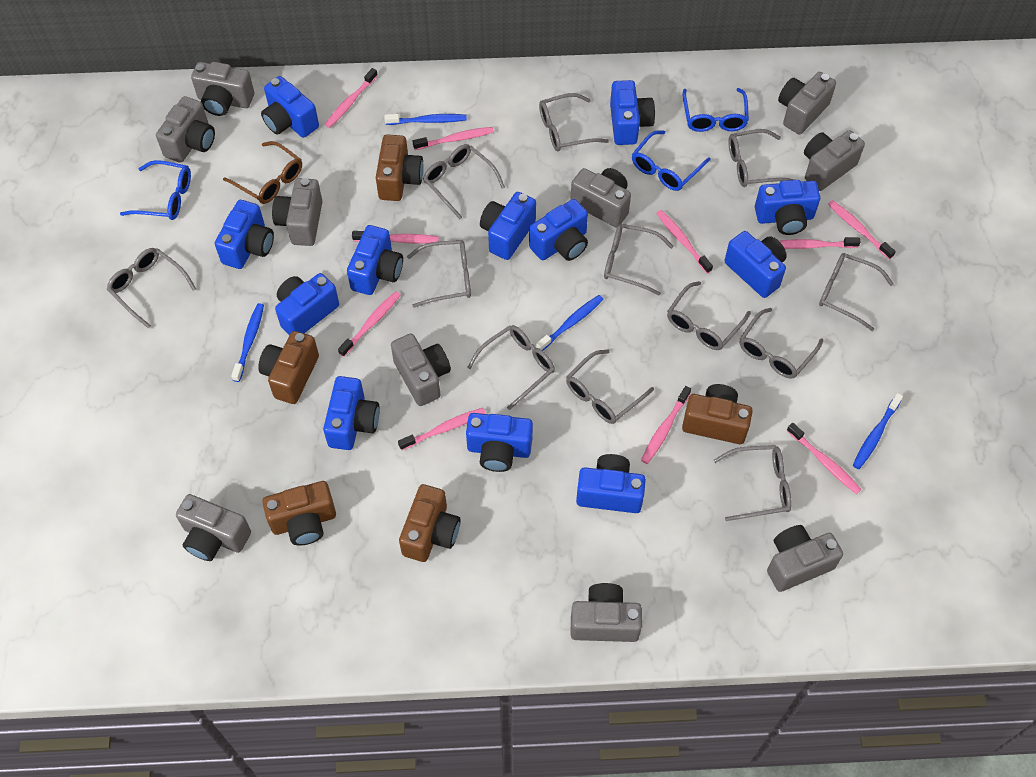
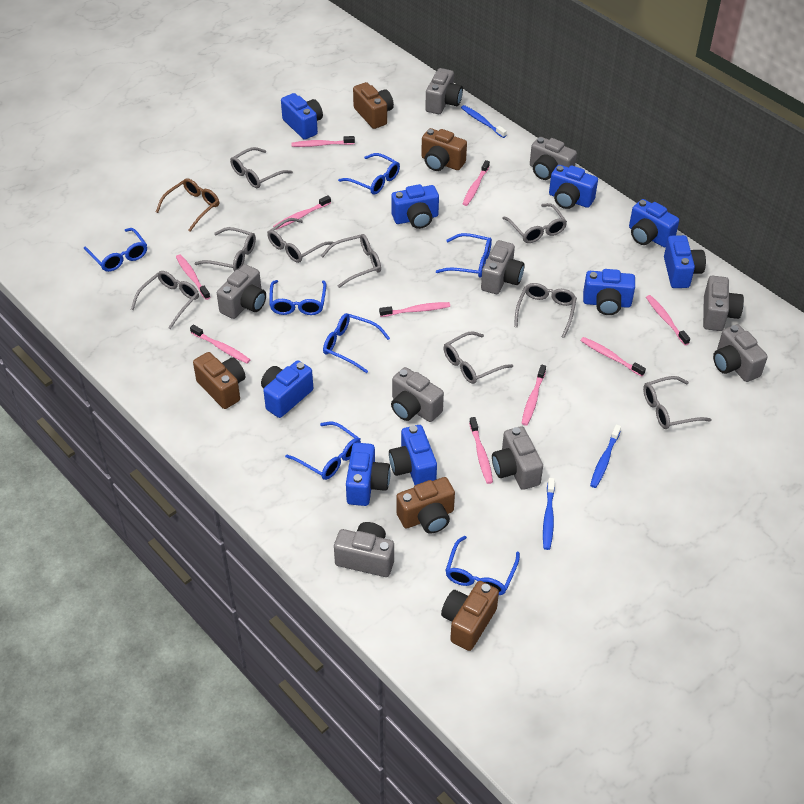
blue camera: [215,200,274,269] [261,76,319,138] [275,273,339,335] [323,376,380,450] [347,225,403,295] [466,413,533,472] [480,192,536,260] [529,199,588,261] [576,454,646,513] [610,80,655,145] [724,231,787,298] [755,180,821,235] = 12 -> [261,360,313,418] [281,93,323,140] [346,443,391,506] [389,425,437,485] [391,184,439,229] [549,165,598,209] [583,269,635,315] [629,199,679,248] [664,235,706,288] = 9
blue glasses: [120,160,191,220] [632,130,711,191] [682,88,749,132] = 3 -> [84,228,147,272] [269,280,326,315] [285,421,361,480] [323,313,390,373] [338,153,400,195] [436,233,492,278] [445,535,520,595] = 7
blue toothbrush: [231,303,264,382] [384,114,467,125] [536,295,604,351] [853,393,903,469] = 4 -> [461,105,507,138] [543,478,555,550] [590,424,621,488] = 3
grey camera: [156,96,215,163] [176,494,251,561] [191,62,254,116] [272,178,323,246] [391,334,451,406] [570,168,631,227] [571,583,642,642] [767,525,843,592] [778,72,836,134] [804,130,865,191] = 10 -> [217,264,266,319] [334,522,394,577] [391,367,444,422] [425,68,463,114] [481,240,525,294] [492,426,543,490] [530,137,577,180] [703,276,744,331] [713,324,768,382] = 9
grey glasses: [107,248,196,329] [407,240,471,308] [423,144,505,219] [467,325,555,410] [539,93,609,151] [566,349,654,424] [604,224,674,296] [667,281,751,350] [714,445,792,521] [728,129,795,187] [740,308,823,379] [819,253,894,331] = 12 -> [131,271,199,329] [194,227,256,271] [230,147,293,188] [267,218,334,263] [321,234,381,288] [443,331,513,384] [502,203,567,243] [514,283,577,338] [643,376,712,429] = 9

